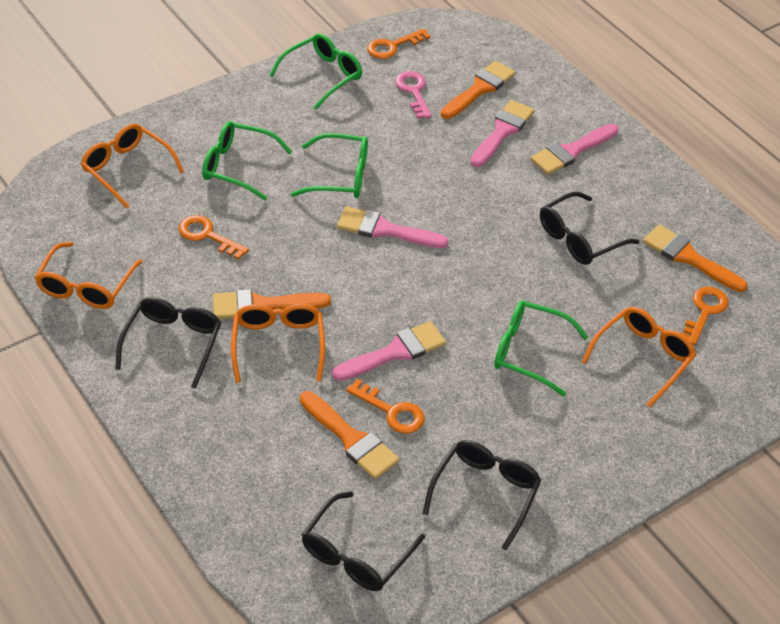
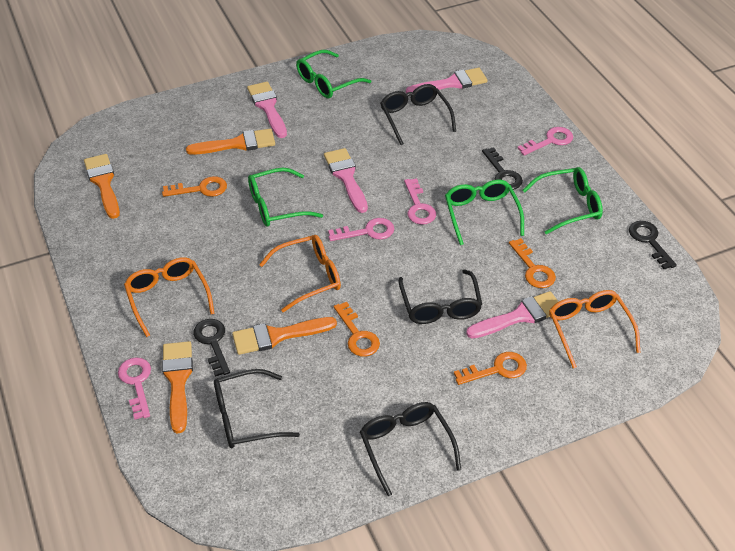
black key: none = 0 -> [193,319,230,377] [482,147,523,190] [629,221,677,269] = 3
orange glasses: [34,242,142,309] [81,123,184,209] [231,304,325,383] [582,307,696,407] = 4 -> [124,257,215,337] [259,235,341,312] [549,290,640,368] = 3
pink key: [395,71,431,119] = 1 -> [118,357,151,420] [328,218,394,241] [404,178,436,225] [517,127,573,156] = 4

